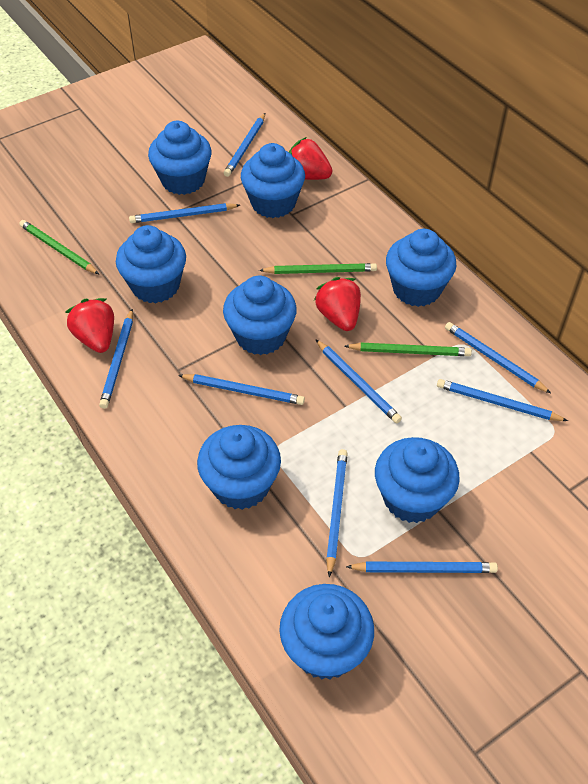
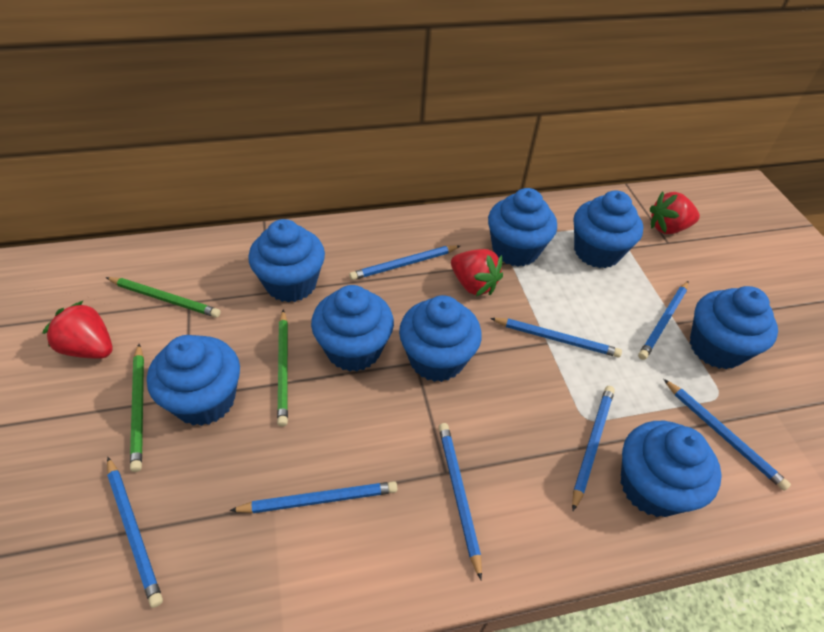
blue pencil: [99,309,133,409] [129,203,240,223] [178,374,305,405] [224,113,265,177] [315,339,402,423] [326,449,348,577] [346,562,498,573] [437,379,568,421] [445,322,551,393] = 9 -> [107,457,163,608] [230,481,397,513] [349,245,460,280] [439,423,482,581] [490,318,622,357] [572,386,615,511] [638,281,688,360] [664,379,791,491] = 8

